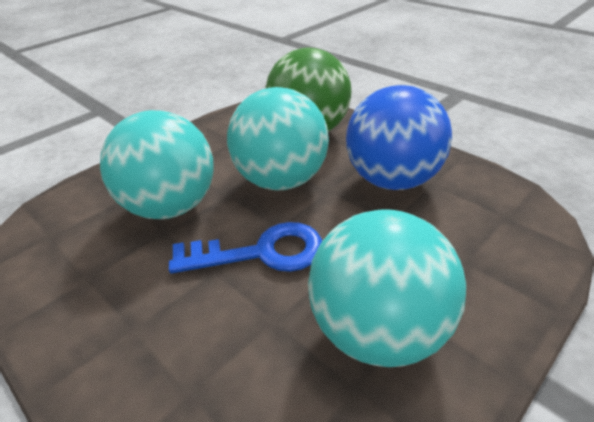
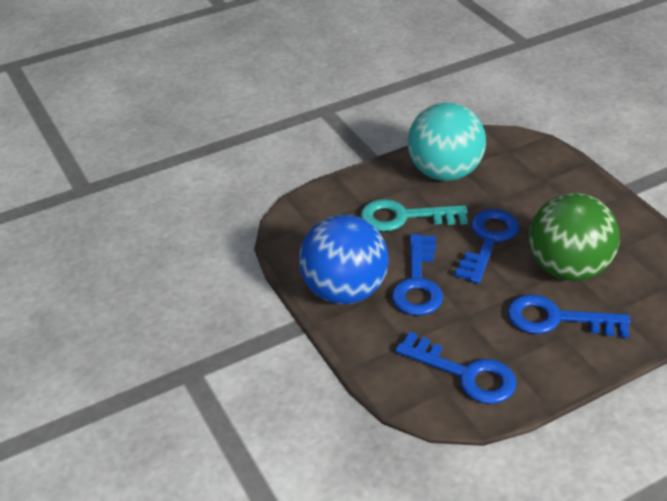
blue key: [169,222,322,274] = 1 -> [392,234,443,316] [395,332,517,404] [454,209,519,284] [507,294,631,338] = 4
turquoise ball: [100,110,214,219] [227,87,329,191] [308,209,466,367] = 3 -> [408,103,486,181] = 1
turquoise key: none = 0 -> [361,199,468,231] = 1

